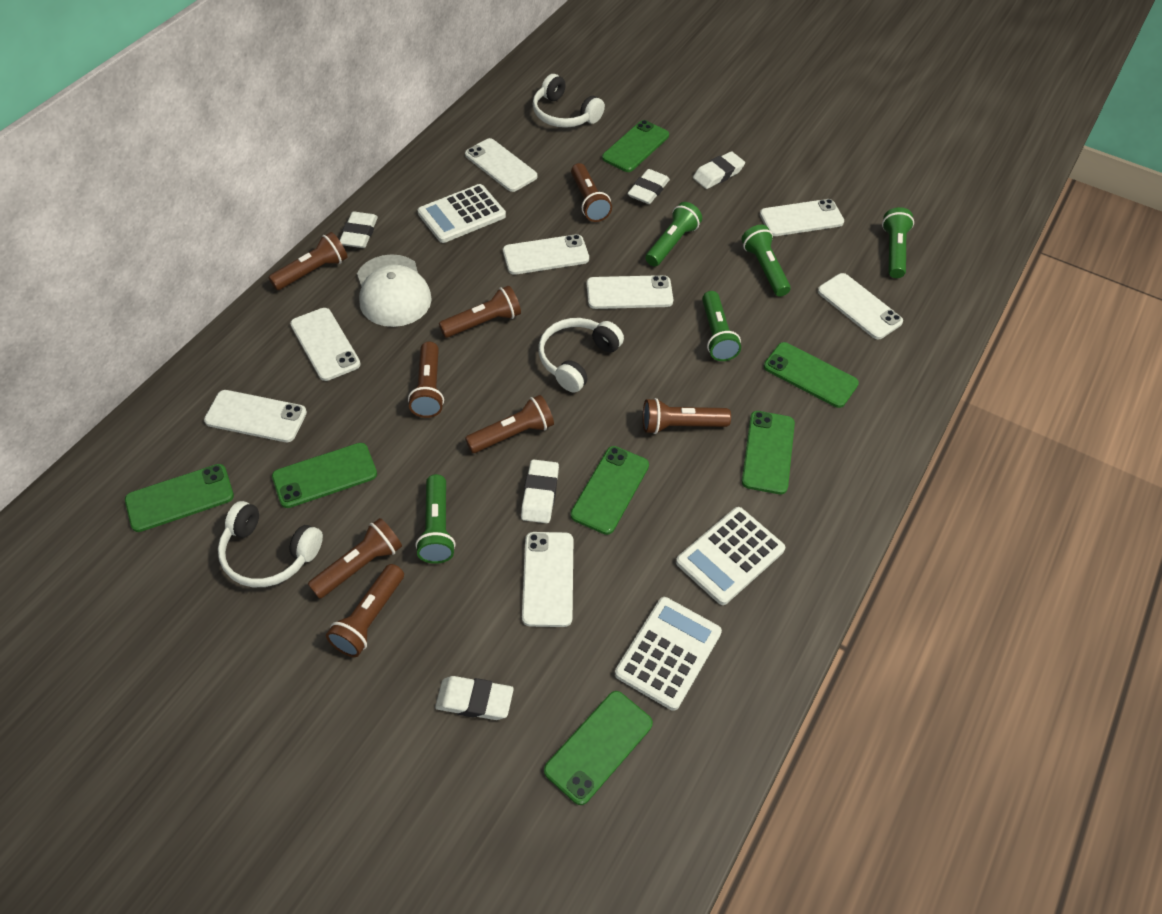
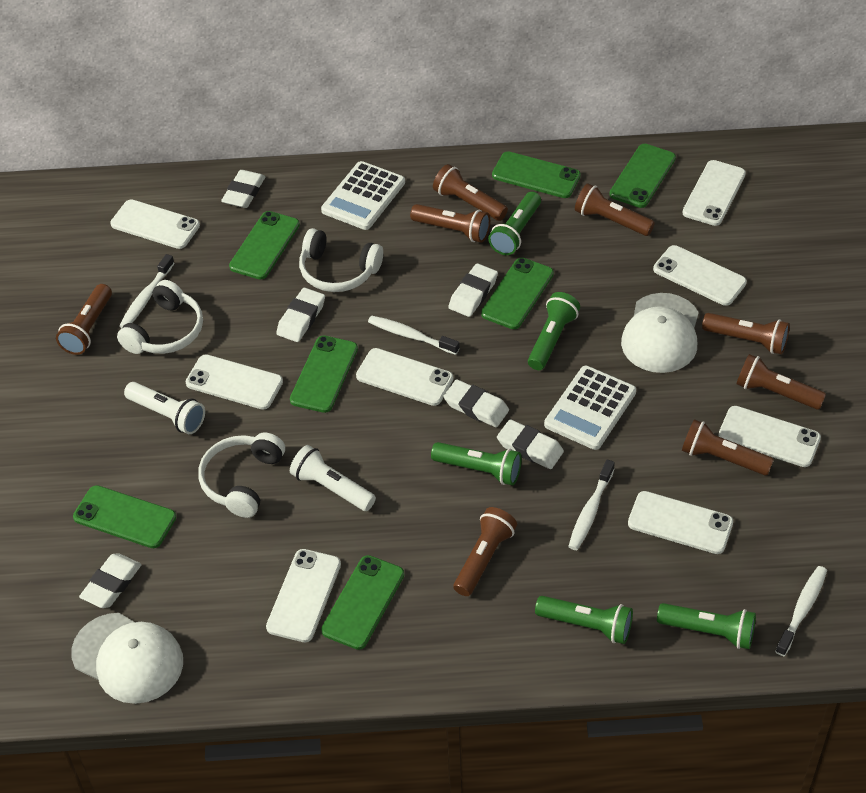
white calculator: [418,184,506,243] [615,597,722,711] [676,507,785,605] = 3 -> [321,161,405,230] [544,366,636,450] = 2
white cap: [357,254,432,327] = 1 -> [71,613,183,704] [621,293,699,373] = 2
white eraser: [340,212,378,248] [435,676,514,720] [521,459,559,523] [627,169,670,204] [693,151,745,189] = 5 -> [79,553,142,608] [221,170,265,208] [276,288,325,342] [443,379,509,427] [448,263,498,317] [497,419,564,469] = 6
white flashlight: none = 0 -> [124,382,205,434] [290,445,376,511] = 2
white toothbrush: none = 0 -> [119,254,174,328] [368,316,459,355] [568,460,615,550] [775,566,827,656] = 4

